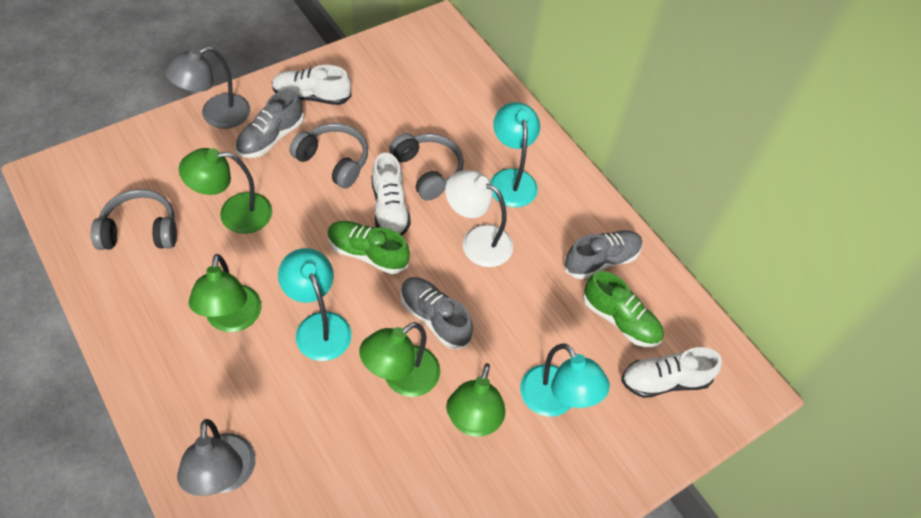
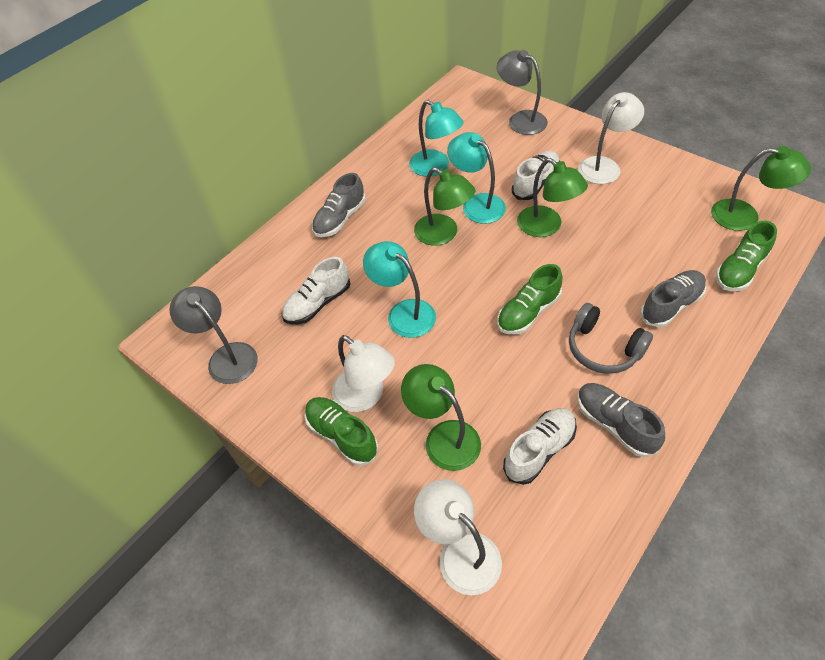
green shoe: [327,221,410,274] [583,271,664,347] = 2 -> [305,397,379,466] [497,264,562,334] [716,221,777,291] = 3
grey headphones: [91,189,177,250] [289,123,368,189] [389,133,464,201] = 3 -> [569,303,653,374] = 1
white lamp: [445,170,513,267] = 1 -> [332,335,395,412] [414,479,502,595] [578,92,644,184] = 3

